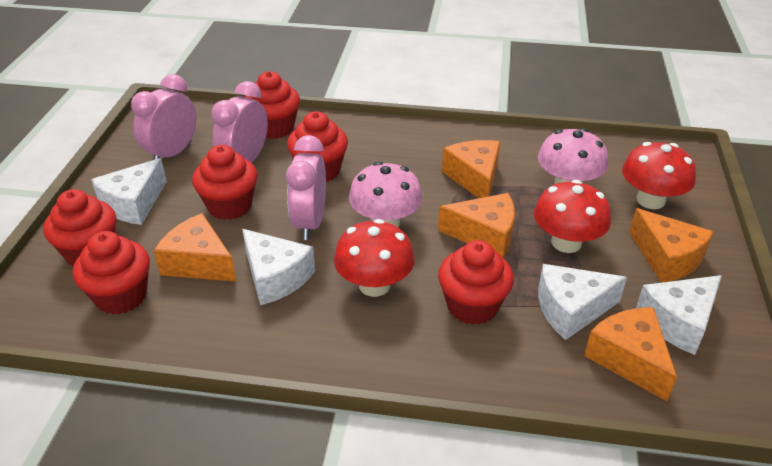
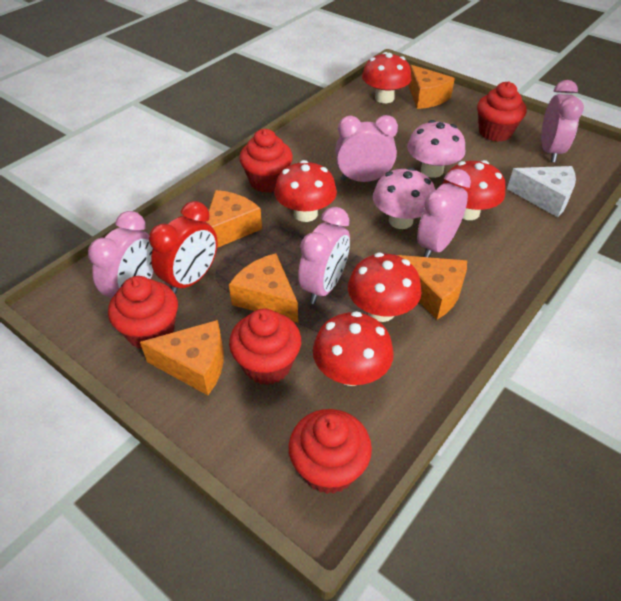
pink clock: [131,74,196,160] [211,81,268,163] [286,135,326,240] = 3 -> [88,211,154,298] [298,207,350,304] [335,115,398,182] [417,169,471,257] [541,80,584,162] = 5
red clock: none = 0 -> [149,201,218,295] = 1
red cupcake: [43,189,116,266] [73,231,150,315] [192,145,258,220] [245,71,300,139] [287,111,348,182] [438,240,514,325] = 6 -> [108,276,178,349] [229,308,301,385] [239,129,293,193] [289,409,372,494] [477,81,526,142] = 5
red mushroom: [334,219,415,297] [534,180,611,253] [622,142,696,209] = 3 -> [274,160,337,222] [313,311,394,386] [348,253,422,322] [362,52,412,103] [442,160,505,220] = 5
white cheese: [91,158,167,225] [242,229,315,305] [538,264,627,340] [636,275,722,355] = 4 -> [507,166,576,217] = 1

